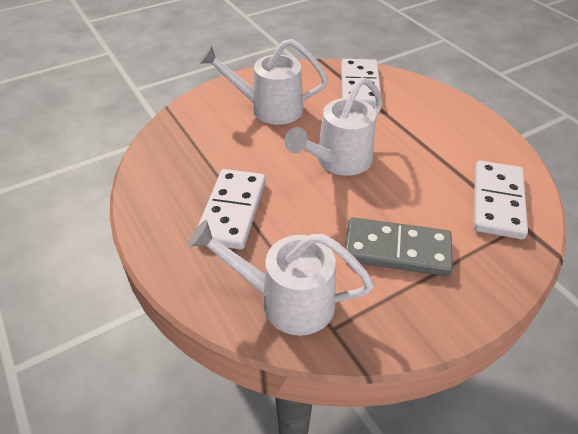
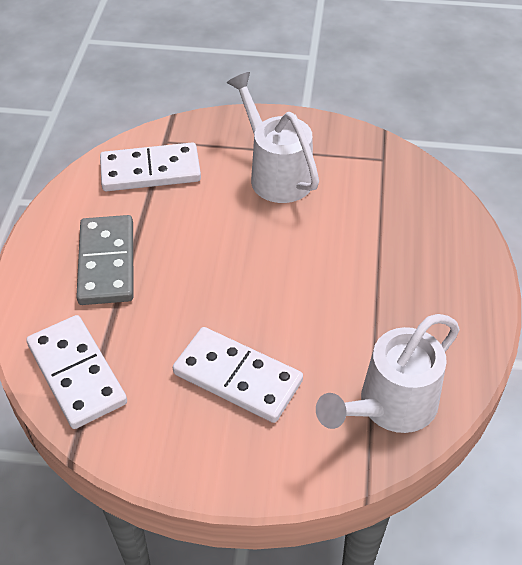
white watering can: [188,220,374,336] [199,39,328,125] [285,77,383,176] = 3 -> [227,72,319,203] [316,314,460,433] = 2

